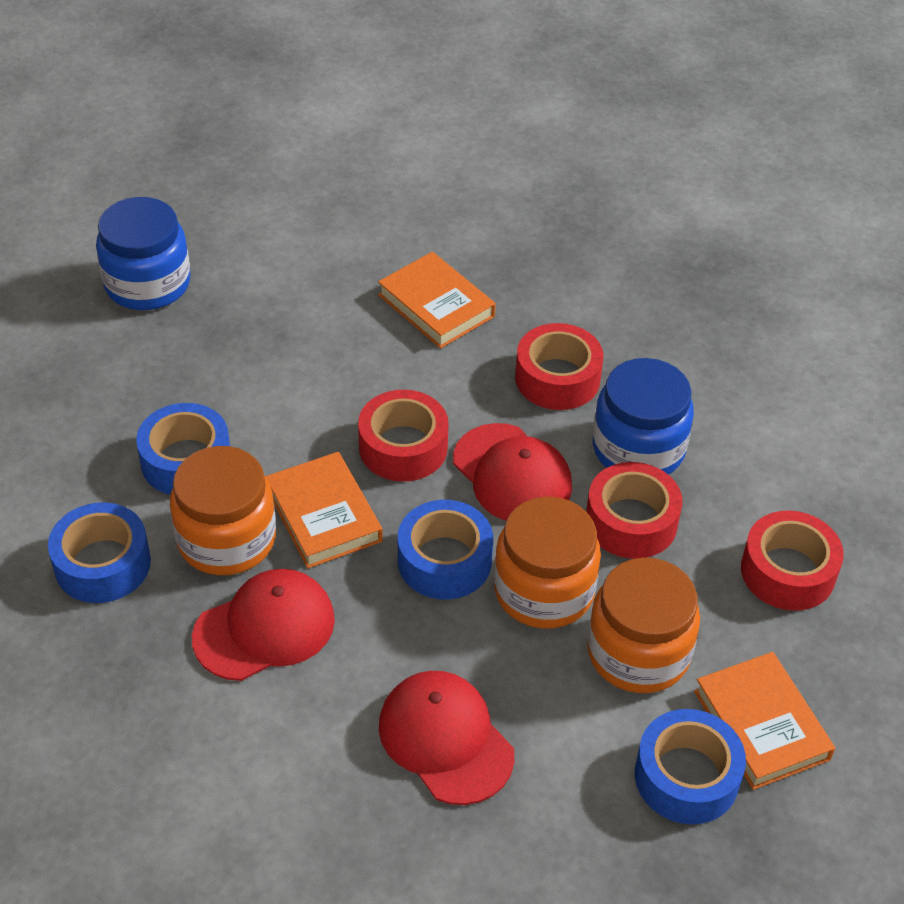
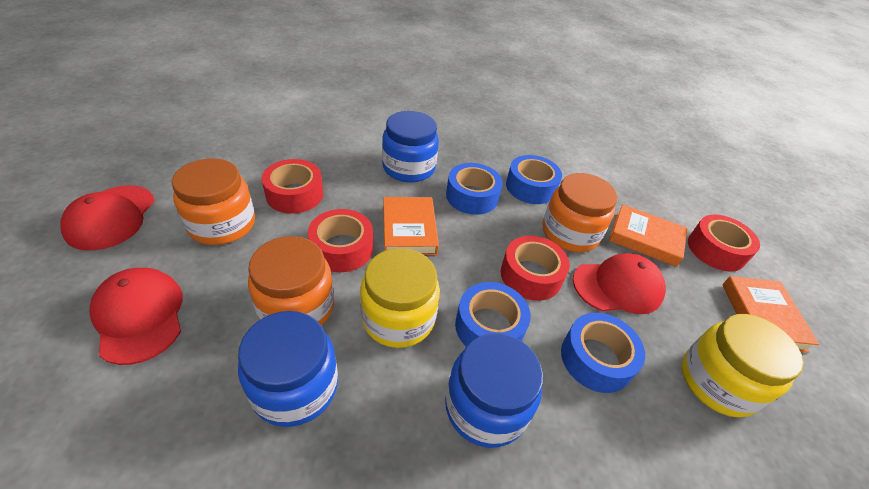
blue jar: [96,197,190,310] [593,358,694,475] = 2 -> [238,311,338,427] [382,111,439,182] [445,333,543,448] = 3
yellow jar: none = 0 -> [360,248,440,348] [681,314,804,417] = 2

